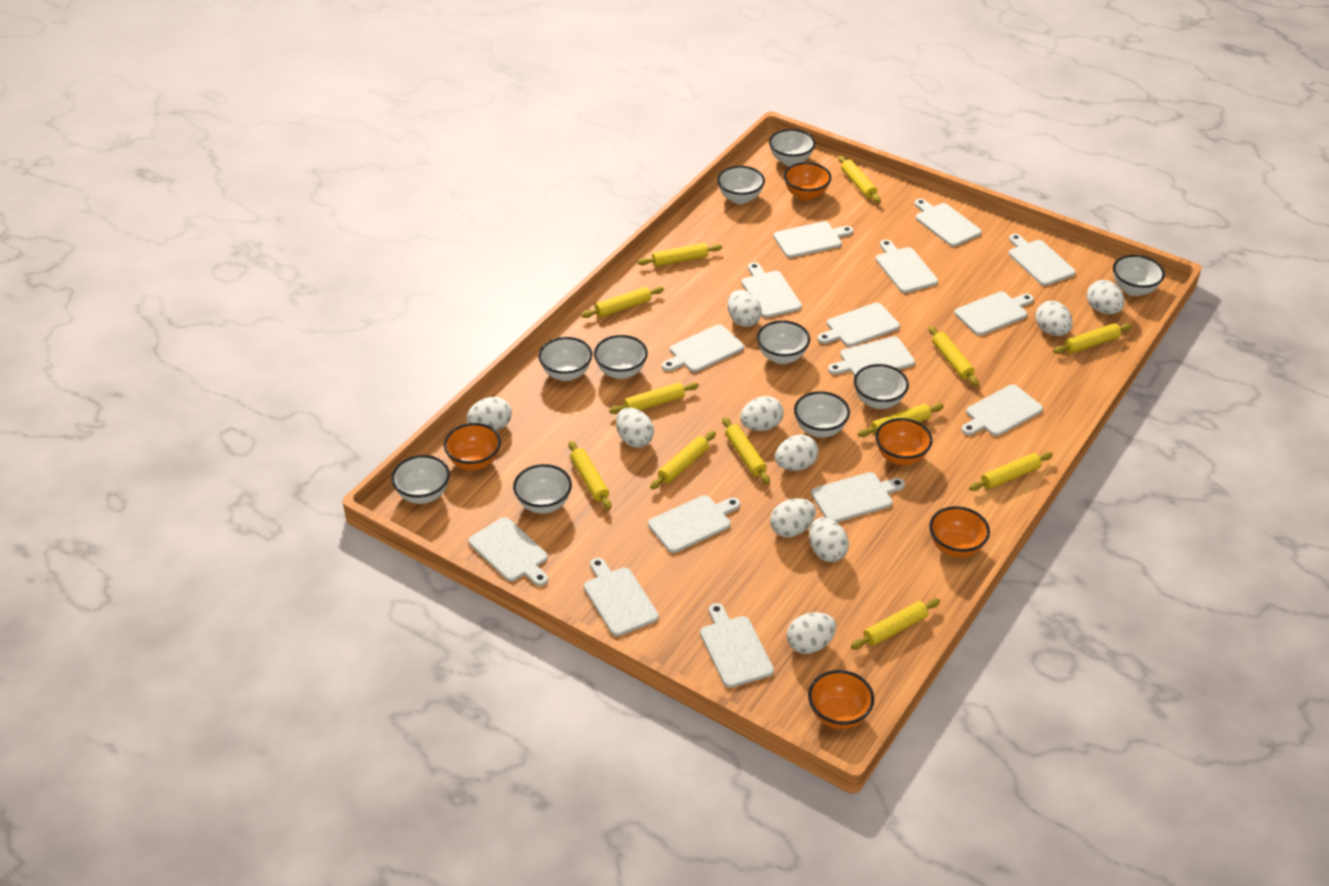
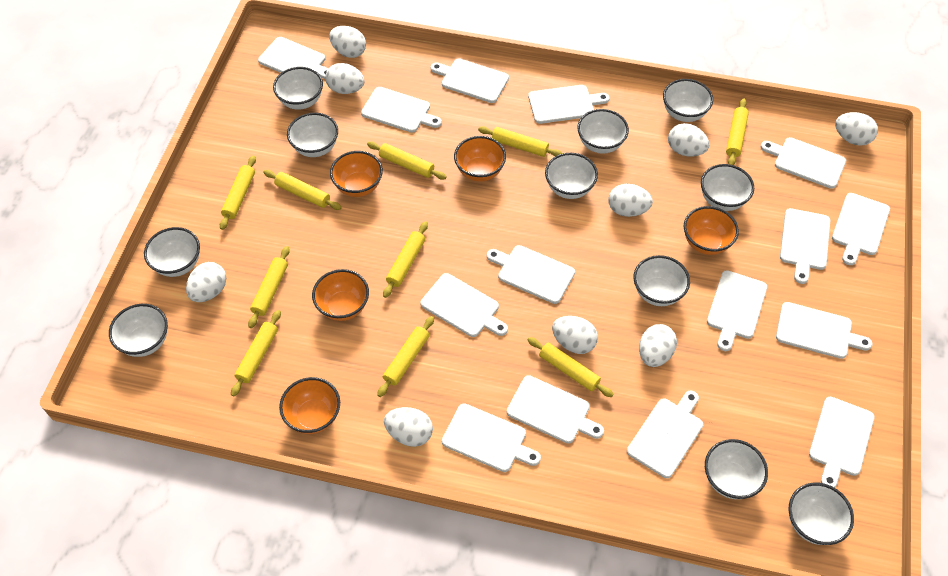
white bowl: [391,455,450,504] [513,464,572,514] [538,337,592,381] [594,335,648,379] [717,166,765,204] [757,320,810,364] [769,129,815,166] [794,391,850,438] [854,364,909,409] [1113,255,1165,296] = 10 -> [109,304,168,357] [144,227,200,277] [273,67,323,110] [287,113,338,157] [545,153,598,199] [577,109,629,154] [634,255,690,306] [663,79,713,122] [701,164,754,211] [705,439,768,499] [789,483,854,545] = 11
white egg: [466,397,512,431] [616,408,654,448] [728,290,762,327] [740,396,783,431] [770,498,816,538] [775,435,819,471] [787,612,836,654] [809,517,849,562] [1035,301,1073,336] [1087,280,1125,314] = 10 -> [186,262,226,302] [325,63,365,94] [329,26,366,58] [384,407,433,447] [552,316,598,354] [608,184,653,217] [639,324,677,367] [668,123,709,156] [835,112,878,146] = 9
yellow rolling pin: [568,441,611,510] [582,286,664,318] [609,382,699,414] [638,243,722,267] [650,431,716,489] [722,417,770,484] [838,155,881,203] [851,598,940,649] [858,403,944,437] [929,326,979,386] [969,452,1053,491] [1053,323,1132,354] = 12 -> [220,155,256,230] [231,310,281,397] [248,246,290,328] [263,170,342,210] [367,142,447,180] [377,316,434,397] [383,221,428,298] [478,127,563,157] [528,337,614,397] [726,99,749,165] = 10

